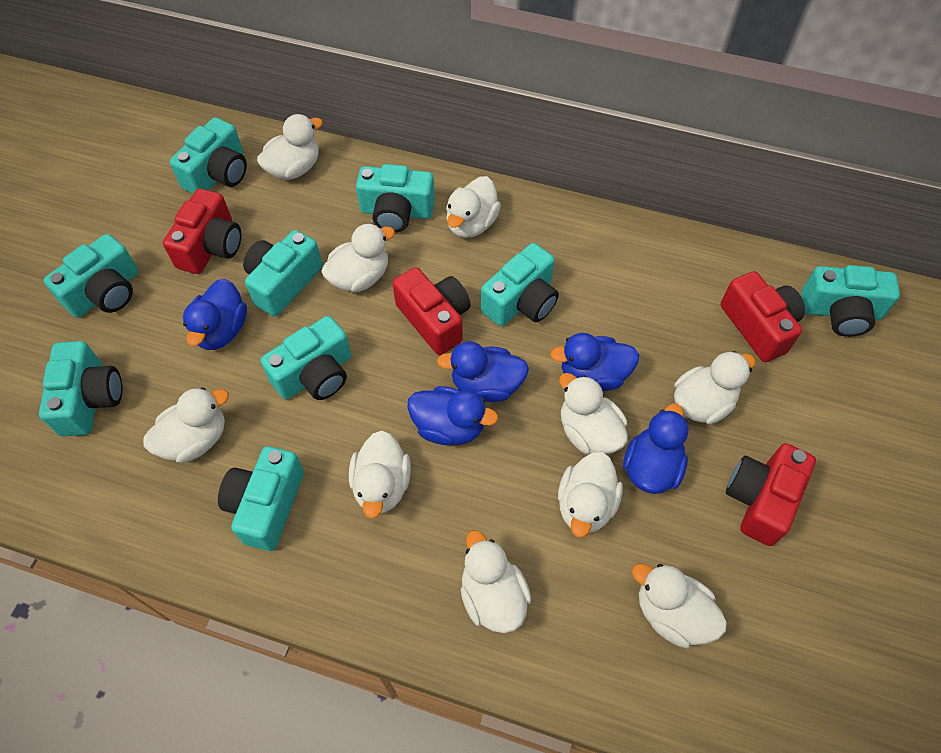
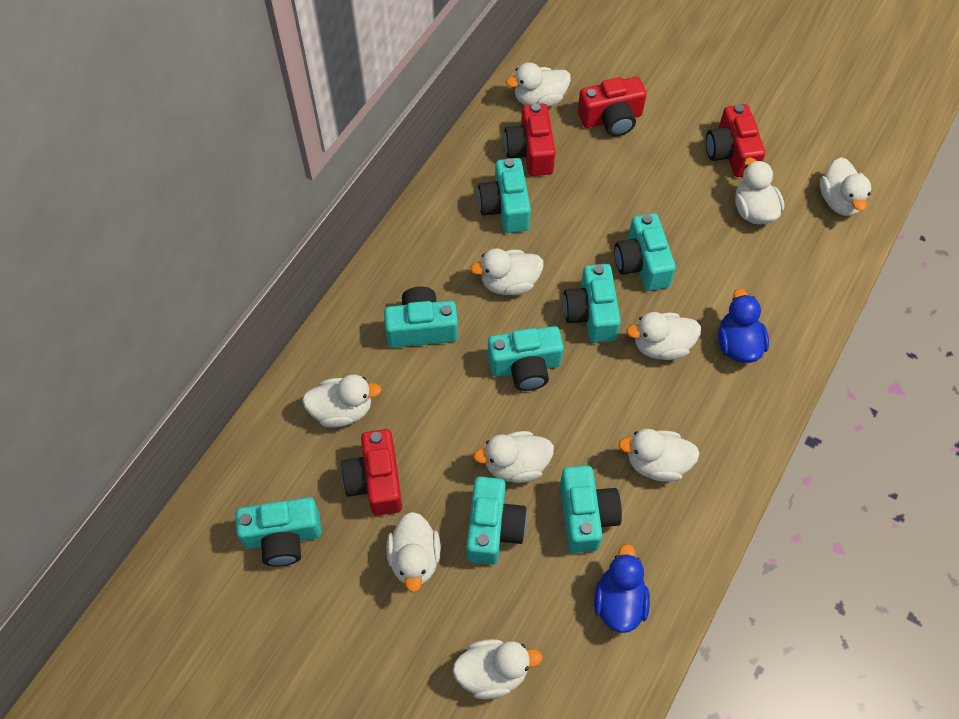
blue duck: [183,279,247,350] [407,386,498,445] [437,341,529,402] [550,333,639,391] [623,403,689,494] = 5 -> [594,544,650,633] [718,289,769,363] = 2
turquoise camera: [39,341,122,436] [44,234,138,318] [170,117,247,194] [218,446,304,551] [243,230,323,316] [261,316,351,400] [356,164,435,233] [481,243,559,326] [801,265,900,337] = 9 -> [235,497,321,566] [384,286,458,348] [466,477,527,565] [478,158,531,233] [488,326,564,391] [560,466,622,553] [563,264,621,343] [614,213,676,291] = 8

